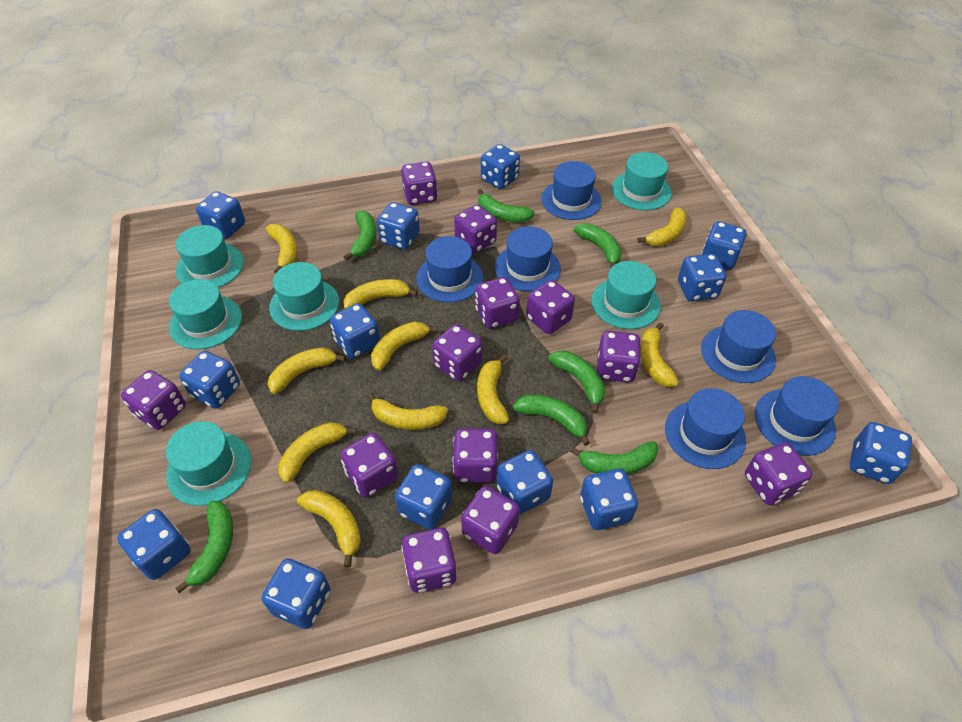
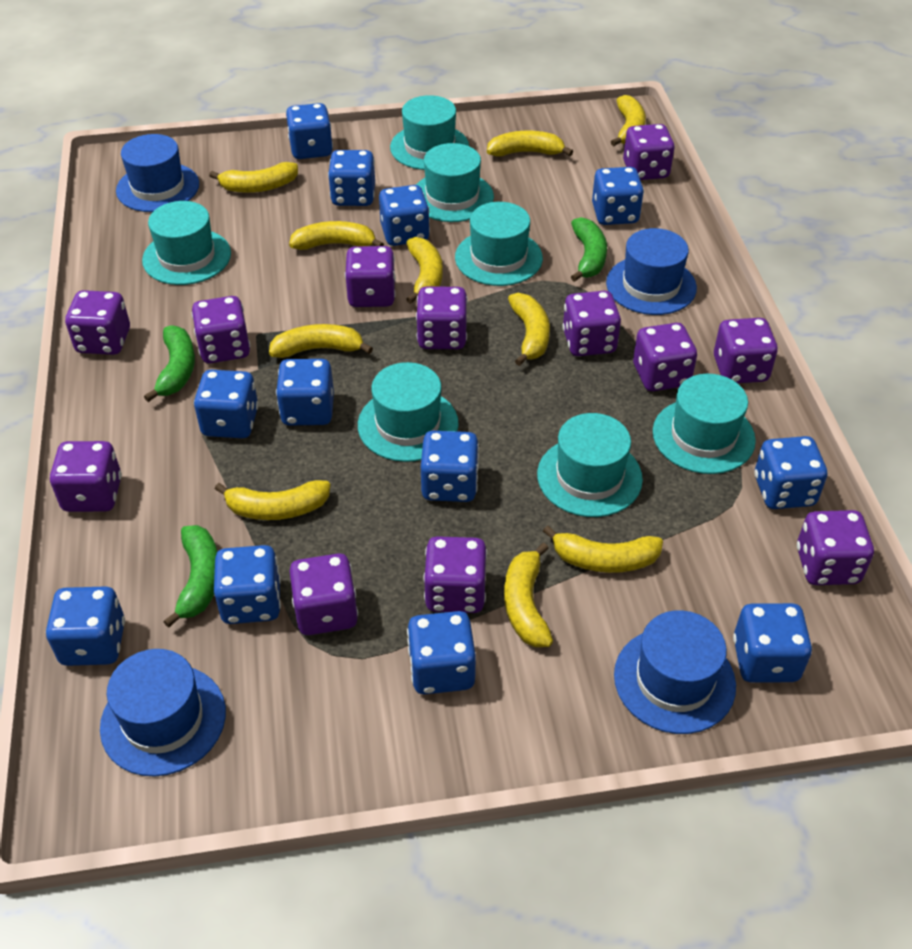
blue dice: [117,509,191,580] [179,351,240,409] [196,191,245,239] [262,558,330,629] [330,303,380,359] [377,202,420,250] [395,464,452,529] [481,144,520,189] [497,450,553,514] [580,468,638,530] [678,254,726,301] [701,221,747,270] [850,422,912,484] = 13 -> [46,586,125,666] [194,370,259,438] [214,545,281,624] [276,359,334,425] [286,103,333,159] [328,150,375,206] [379,185,430,246] [407,611,476,694] [421,431,479,502] [592,167,644,225] [733,603,812,683] [754,436,827,509] = 12
blue hat: [416,236,483,302] [495,226,561,292] [541,161,602,220] [665,388,746,469] [701,310,776,383] [755,376,839,456] = 6 -> [100,649,226,776] [116,134,199,212] [606,228,697,315] [614,610,736,734] = 4
green banana: [175,501,233,593] [344,211,376,261] [477,189,535,222] [513,395,590,446] [549,351,605,414] [570,441,658,475] [573,223,622,269] = 7 -> [144,325,195,402] [163,525,217,628] [571,217,607,282] = 3
turquoise hat: [166,421,252,506] [169,279,242,350] [176,225,244,288] [269,262,339,331] [591,261,661,329] [612,152,672,210] = 6 -> [142,201,231,285] [358,362,459,462] [390,95,469,170] [416,143,494,222] [455,202,543,286] [537,413,643,517] [653,374,756,474] = 7

